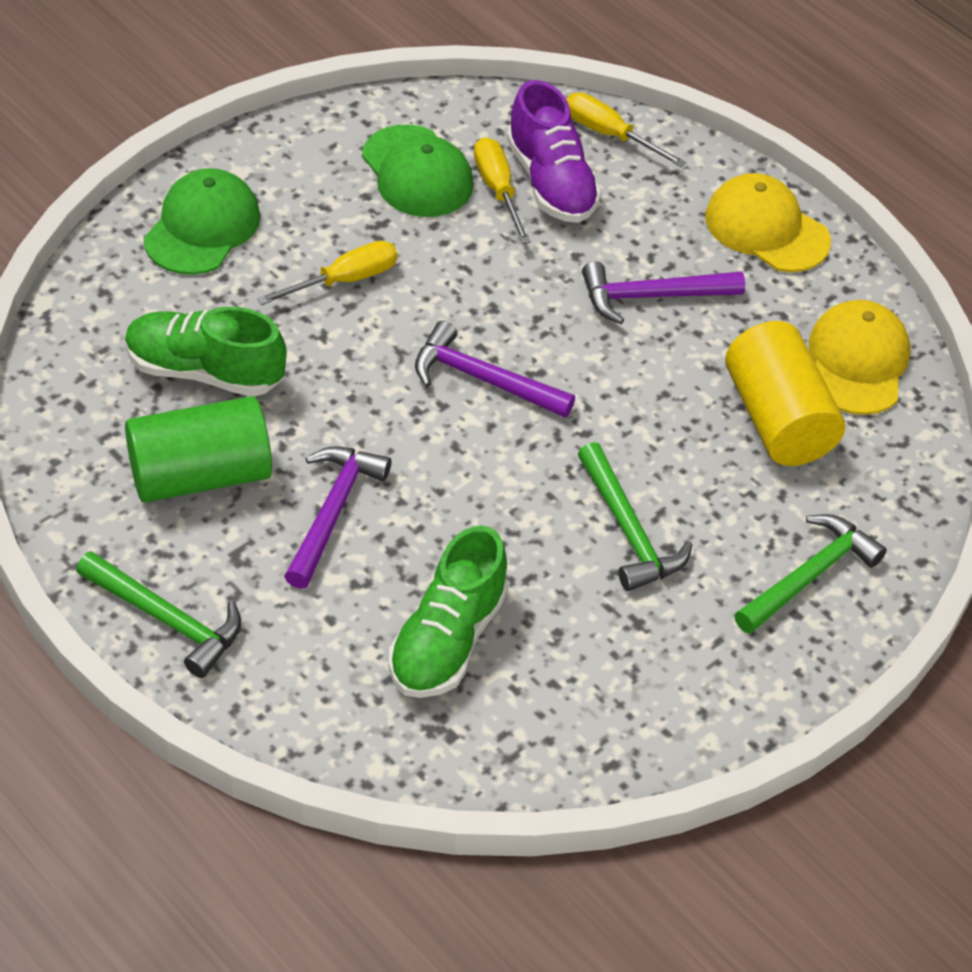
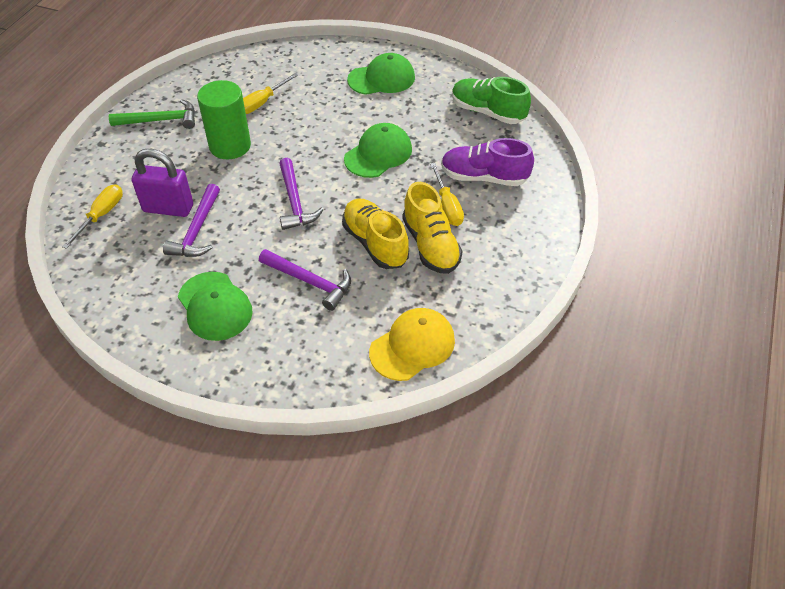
green cap: [143,168,261,275] [362,125,474,217] = 2 -> [178,272,253,341] [344,123,412,178] [347,53,415,95] = 3
green hammer: [76,551,241,678] [578,442,693,591] [734,514,887,634] = 3 -> [109,99,195,129] = 1
green shoe: [125,307,287,396] [389,525,508,698] = 2 -> [452,77,531,124] = 1
purple padlock: none = 0 -> [132,149,193,217] = 1
yellow cap: [705,173,831,272] [809,300,910,415] = 2 -> [369,308,455,381] = 1
yellow cylinder: [725,321,845,466] = 1 -> none = 0
yellow shoe: none = 0 -> [342,198,409,269] [402,182,463,274] = 2

